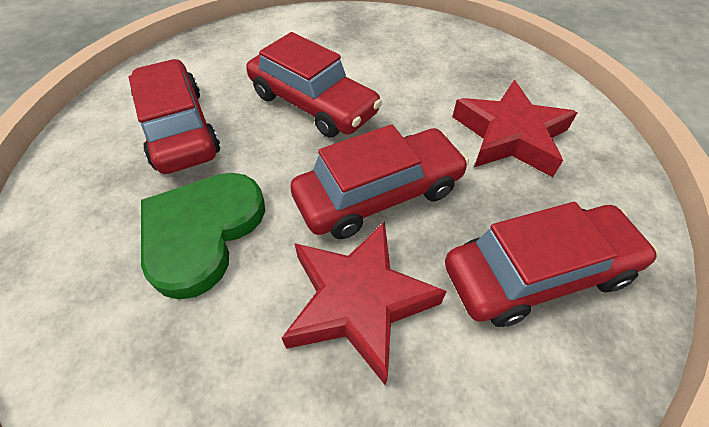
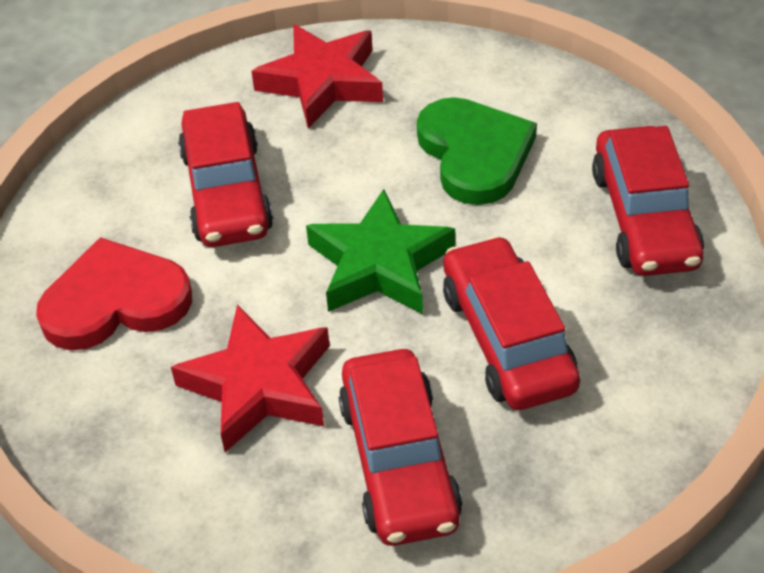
green star: none = 0 -> [306,189,455,314] = 1
red heart: none = 0 -> [36,237,192,350] = 1

